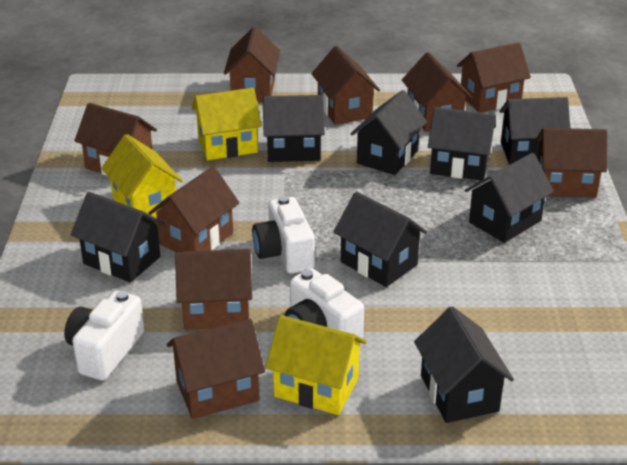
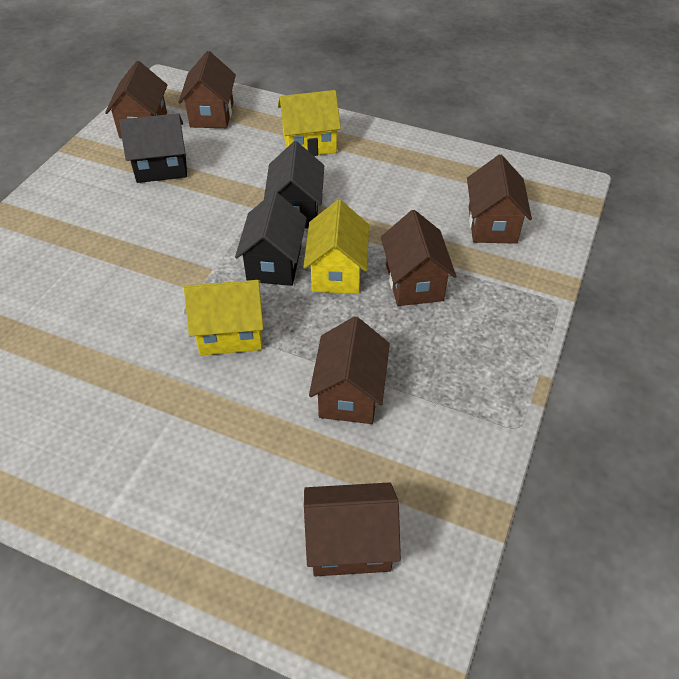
black house: [71,192,165,283] [263,95,325,162] [333,192,427,287] [351,90,427,175] [414,306,514,423] [428,107,496,180] [464,153,554,243] [499,97,570,165] = 8 -> [119,113,187,183] [235,192,307,286] [264,141,324,228] = 3
brown house: [74,103,157,176] [149,166,239,252] [167,319,265,419] [175,249,252,330] [224,27,280,102] [311,46,380,125] [402,52,472,132] [457,43,531,113] [536,128,607,198] = 9 -> [105,61,167,138] [179,51,236,128] [304,482,401,576] [309,316,390,424] [381,210,456,306] [467,155,532,244] = 6
white camera: [64,291,145,381] [252,196,315,274] [284,268,364,338] = 3 -> none = 0

